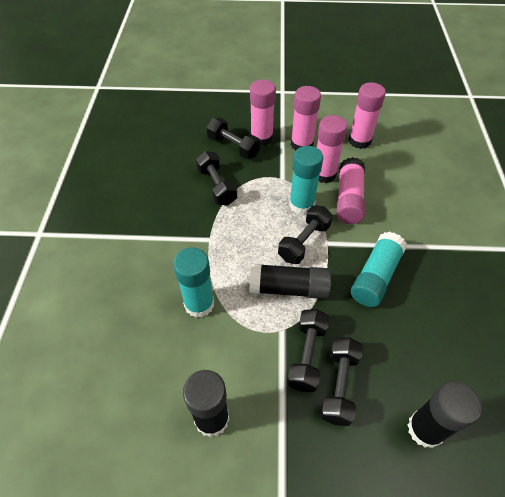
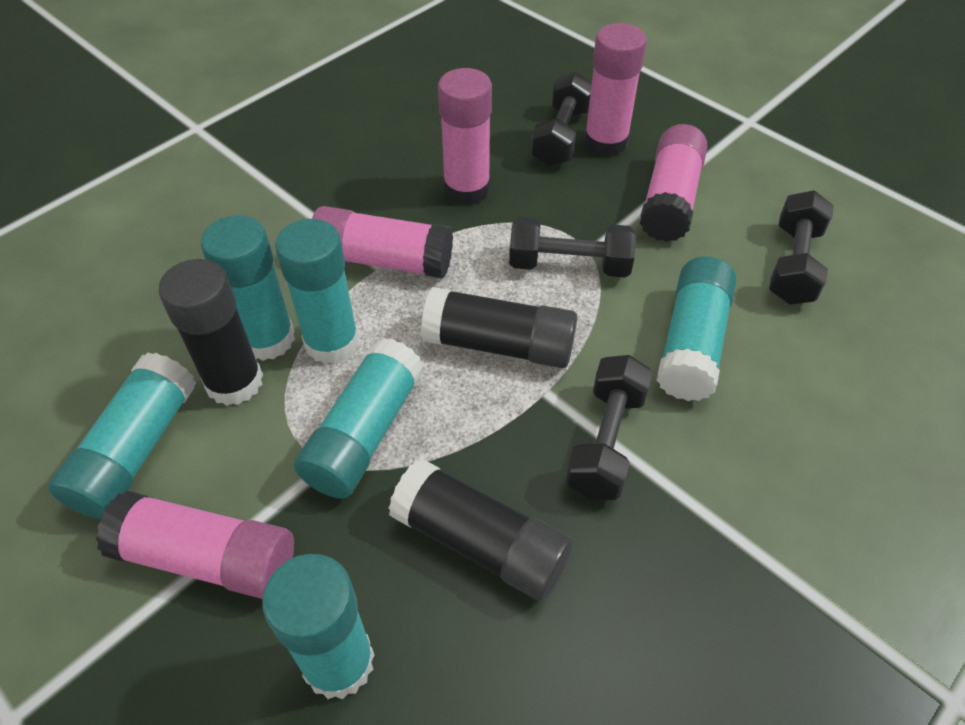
black dumbbell: [196,151,237,205] [206,118,260,159] [278,205,333,264] [287,309,330,392] [320,337,363,426] = 5 -> [509,217,636,278] [531,71,592,166] [566,355,653,500] [769,190,834,305] = 4
turquoise glue stick: [173,248,214,318] [289,146,323,215] [351,232,407,307] = 3 -> [48,352,196,519] [201,215,295,361] [262,554,375,699] [275,219,359,364] [294,338,424,499] [656,256,736,401] = 6

